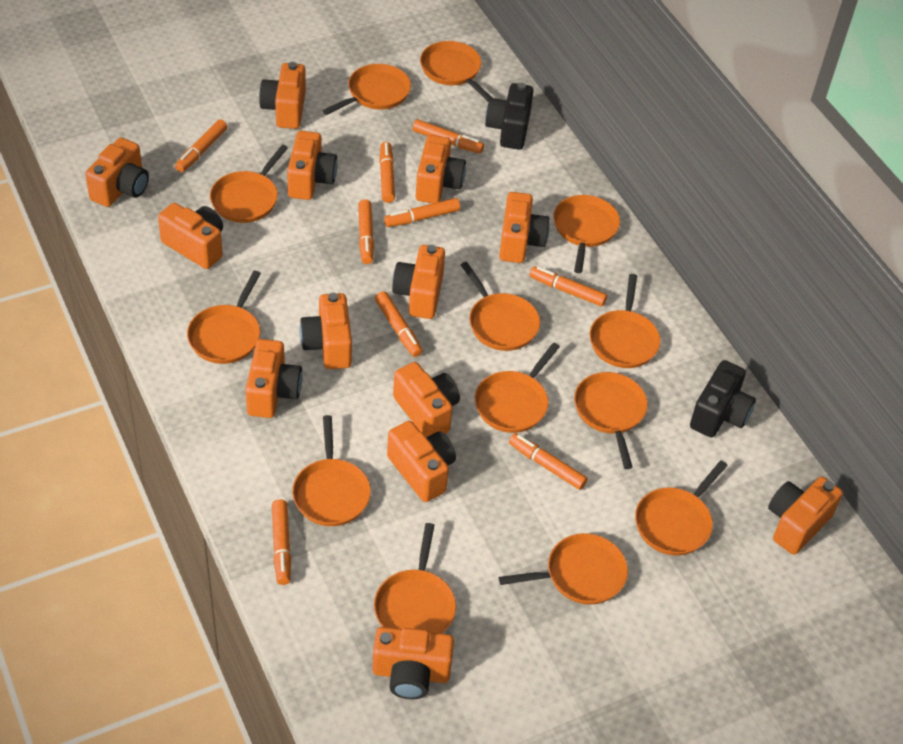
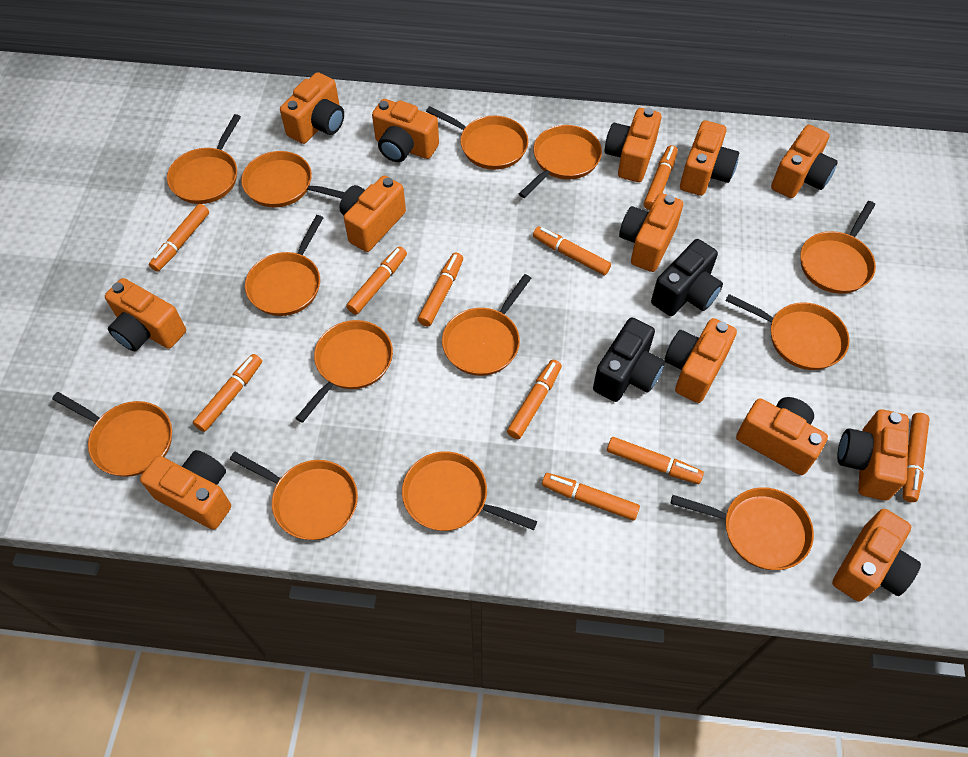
orange marker: [175,119,228,172] [272,499,291,585] [358,199,374,264] [375,291,422,357] [379,142,395,203] [384,198,460,227] [412,119,484,154] [509,433,588,490] [529,266,607,307] = 9 -> [149,204,209,272] [193,354,262,432] [346,247,407,315] [418,253,463,326] [507,360,562,439] [533,227,611,275] [542,473,640,521] [607,437,704,484] [644,145,678,210] [903,413,930,502] = 10

